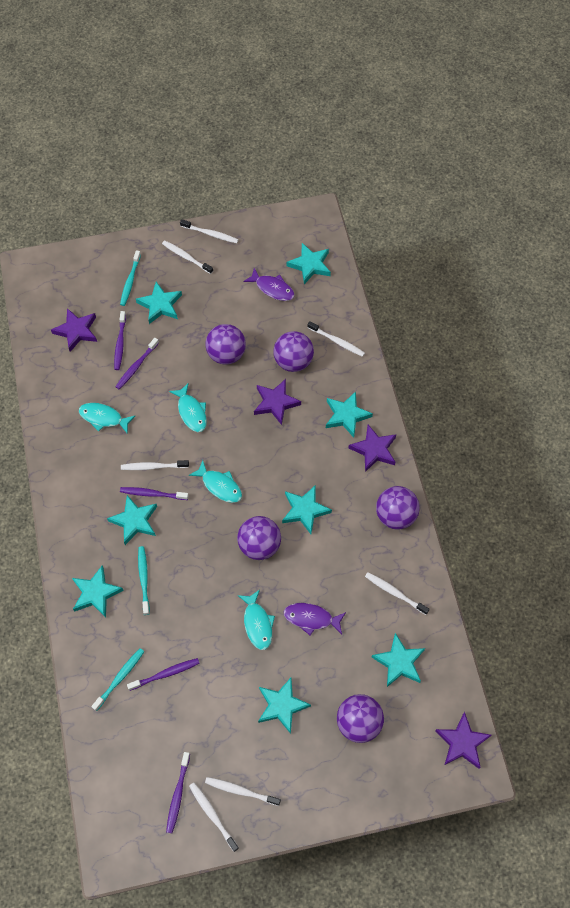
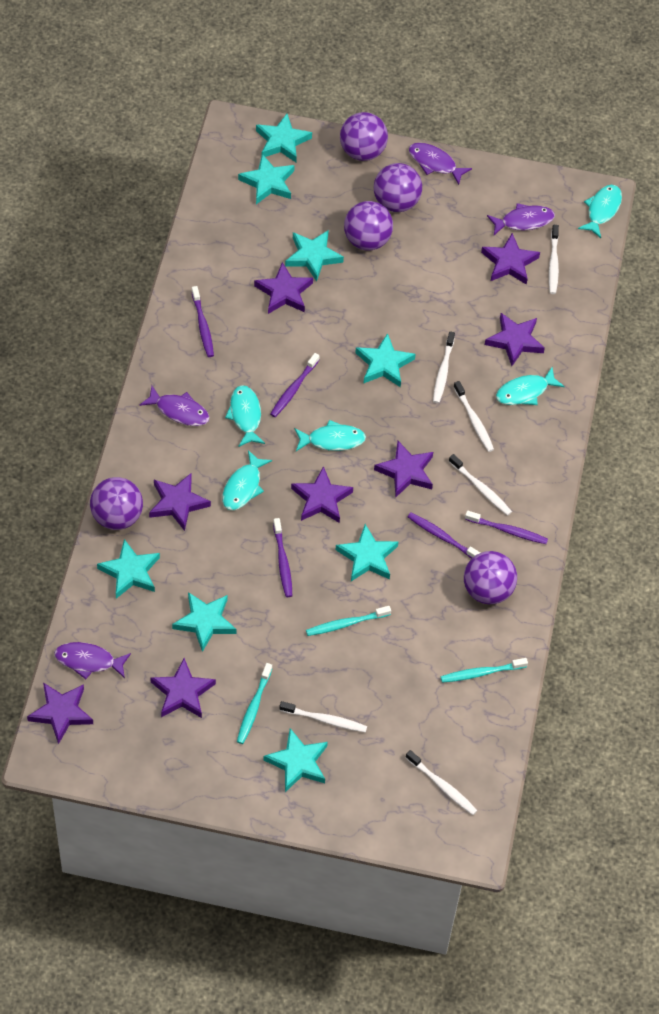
purple fish: [243,268,295,301] [284,603,346,635] = 2 -> [54,642,131,679] [139,386,209,426] [409,143,472,185] [487,203,555,235] = 4
purple star: [51,308,97,352] [254,379,301,425] [349,425,396,472] [435,712,491,769] = 4 -> [27,683,93,744] [149,473,211,531] [150,658,216,718] [254,262,313,314] [291,466,353,523] [374,441,433,498] [481,233,540,285] [485,313,545,366] = 8
turquoise fish: [79,403,135,434] [169,384,207,432] [189,460,242,503] [238,590,275,650] = 4 -> [222,450,272,510] [225,385,265,447] [294,420,366,451] [496,367,565,405] [578,185,622,238] = 5
white toothbrush: [121,460,189,470] [162,240,213,274] [180,219,238,243] [189,782,239,852] [205,777,281,806] [308,321,365,357] [365,572,430,615] = 7 -> [279,701,367,732] [406,750,477,815] [433,331,455,403] [449,454,512,516] [454,381,494,452] [549,225,559,294] = 6

